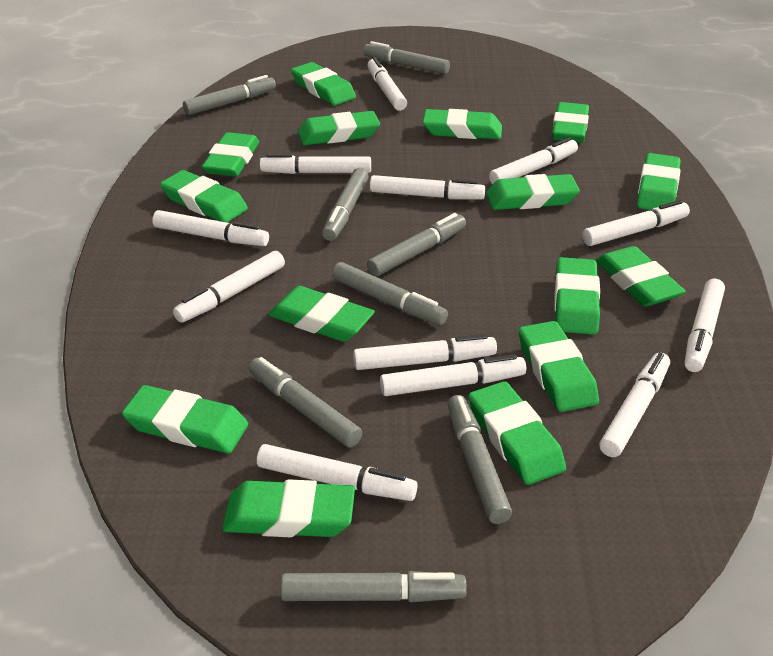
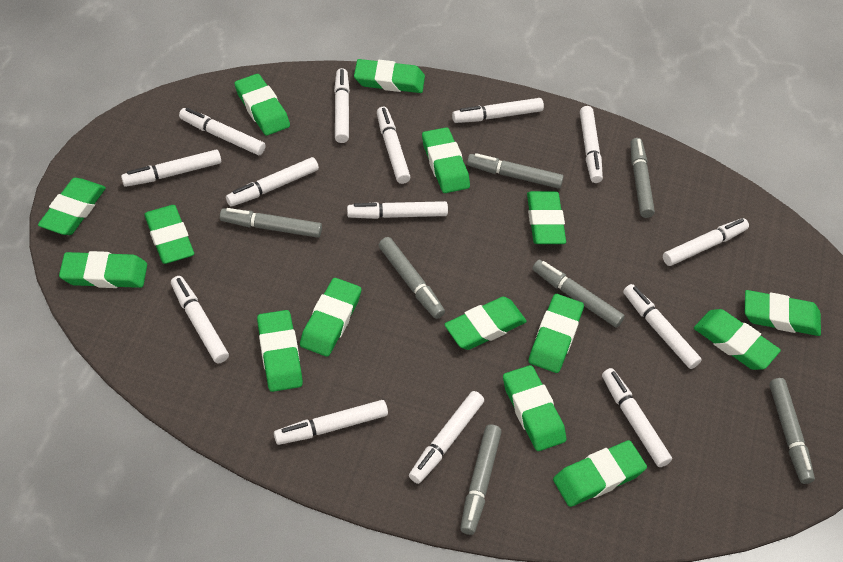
grey marker: [183,75,276,115] [249,357,362,447] [280,571,467,602] [322,168,369,241] [332,262,448,325] [363,41,450,74] [367,213,466,276] [447,395,512,524] = 8 -> [220,208,322,238] [379,237,445,319] [460,424,501,535] [467,153,564,189] [533,260,625,328] [630,138,655,218] [769,378,815,484] = 7
white marker: [152,210,269,246] [173,251,285,323] [257,444,418,501] [260,154,371,174] [353,334,497,370] [367,57,407,111] [370,175,485,200] [380,354,526,396] [489,137,578,185] [582,200,690,246] [599,353,670,457] [685,278,725,372] = 12 -> [121,150,221,187] [171,276,229,363] [179,108,266,155] [226,157,319,207] [274,400,388,445] [334,68,350,143] [347,201,448,219] [377,107,410,184] [409,391,484,484] [452,98,544,123] [580,106,603,183] [602,368,672,467] [623,284,702,369] [663,218,749,266] = 14

